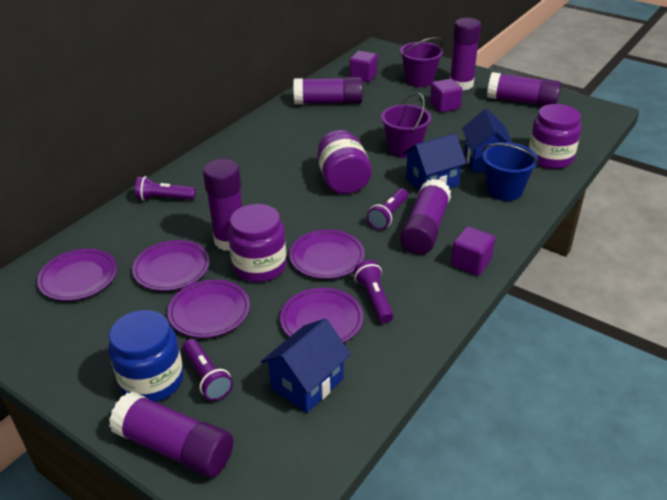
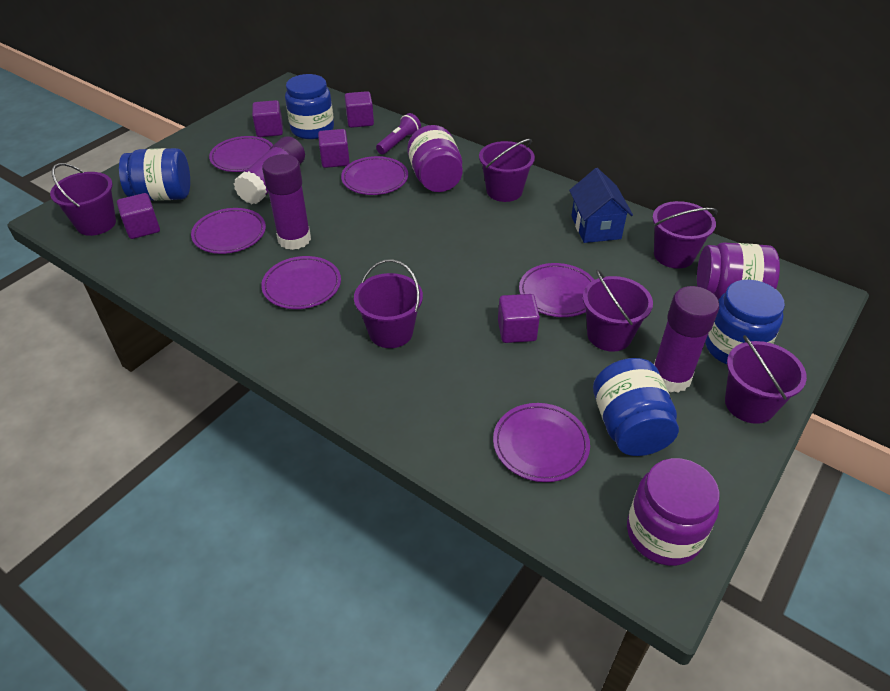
blue bucket: [482,142,539,201] = 1 -> none = 0
blue house: [261,318,351,413] [403,133,467,191] [462,109,513,173] = 3 -> [569,168,633,243] = 1
blue jar: [109,310,184,402] = 1 -> [119,148,190,201] [285,74,334,139] [593,358,679,456] [705,280,785,365] = 4
purple bucket: [381,92,431,158] [400,37,443,87] = 2 -> [50,163,116,236] [354,259,423,348] [479,139,535,202] [583,269,653,352] [653,201,718,269] [725,335,807,424] = 6
purple cube: [350,51,378,82] [430,79,463,113] [451,227,495,276] = 3 -> [117,193,160,239] [252,100,283,137] [318,129,350,168] [345,91,374,128] [498,294,540,343] = 5
purple flashlight: [135,176,196,201] [182,339,233,401] [353,260,394,323] [367,188,408,230] = 4 -> [376,113,421,154] = 1
purple glue stick: [109,391,233,477] [203,159,242,251] [294,77,363,104] [400,179,451,255] [450,18,481,90] [487,72,561,106] = 6 -> [234,136,305,204] [262,154,311,250] [654,286,719,393] = 3
purple plate: [37,249,117,301] [132,240,210,291] [167,280,250,338] [280,288,363,343] [289,230,365,279] = 5 -> [191,208,266,254] [209,136,273,172] [261,256,341,309] [341,156,408,195] [493,403,590,482] [519,263,594,317] = 6

